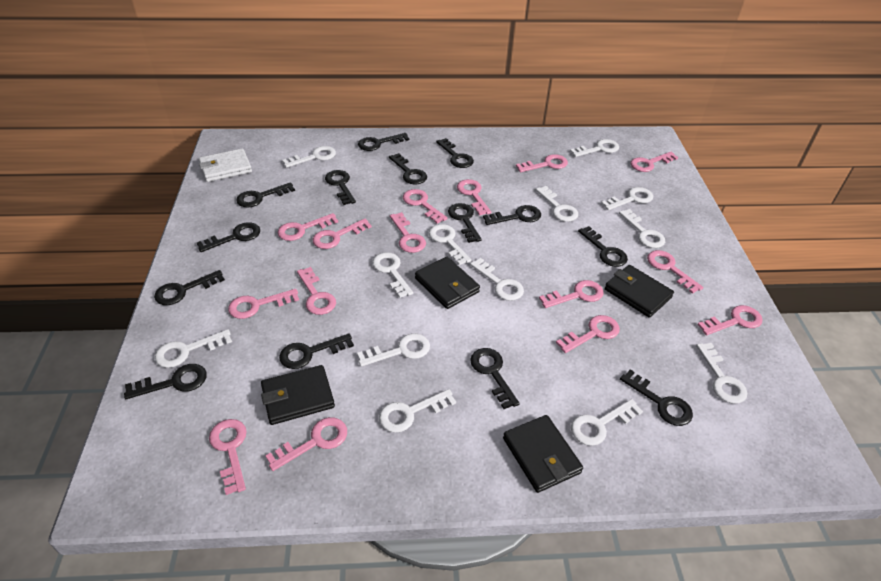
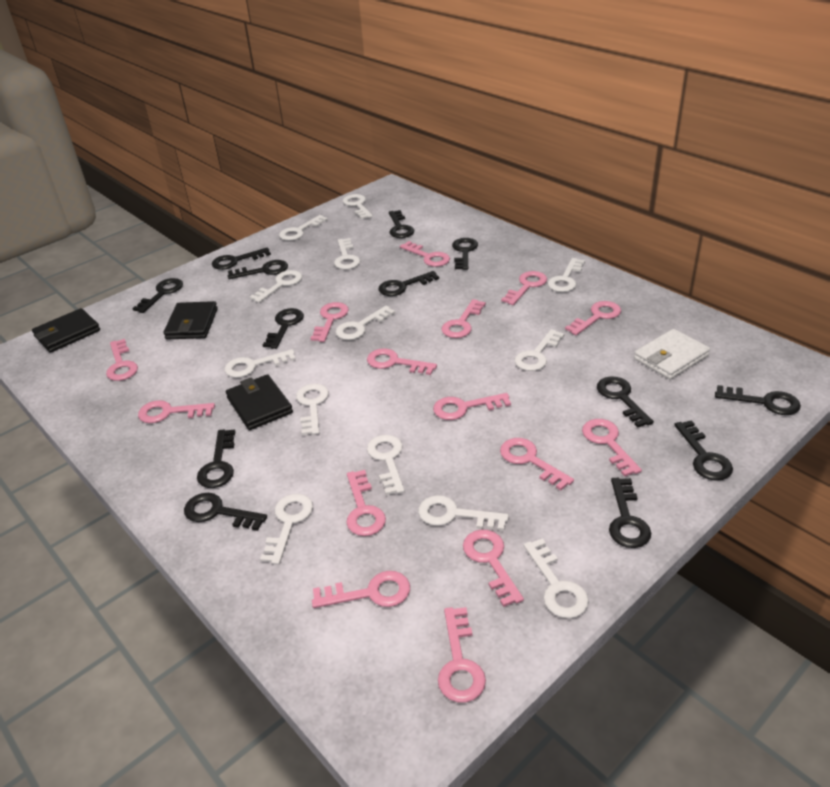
black key: [124,364,207,399] [154,270,225,305] [197,222,260,252] [236,182,295,208] [279,333,354,369] [325,170,356,205] [358,133,409,151] [389,153,427,185] [436,138,474,168] [448,203,482,243] [470,348,520,409] [483,205,541,225] [578,226,628,267] [620,369,693,426] = 14 -> [132,278,183,313] [184,493,267,531] [197,430,235,488] [212,248,271,270] [227,260,288,279] [263,308,304,349] [379,271,439,296] [389,210,414,238] [452,238,478,270] [597,377,654,428] [609,478,651,548] [674,420,733,481] [715,385,801,415] = 13
black wallet: [261,365,335,425] [415,257,480,309] [503,415,583,493] [605,265,674,318] = 4 -> [32,308,100,353] [163,301,218,340] [226,374,293,430] = 3

